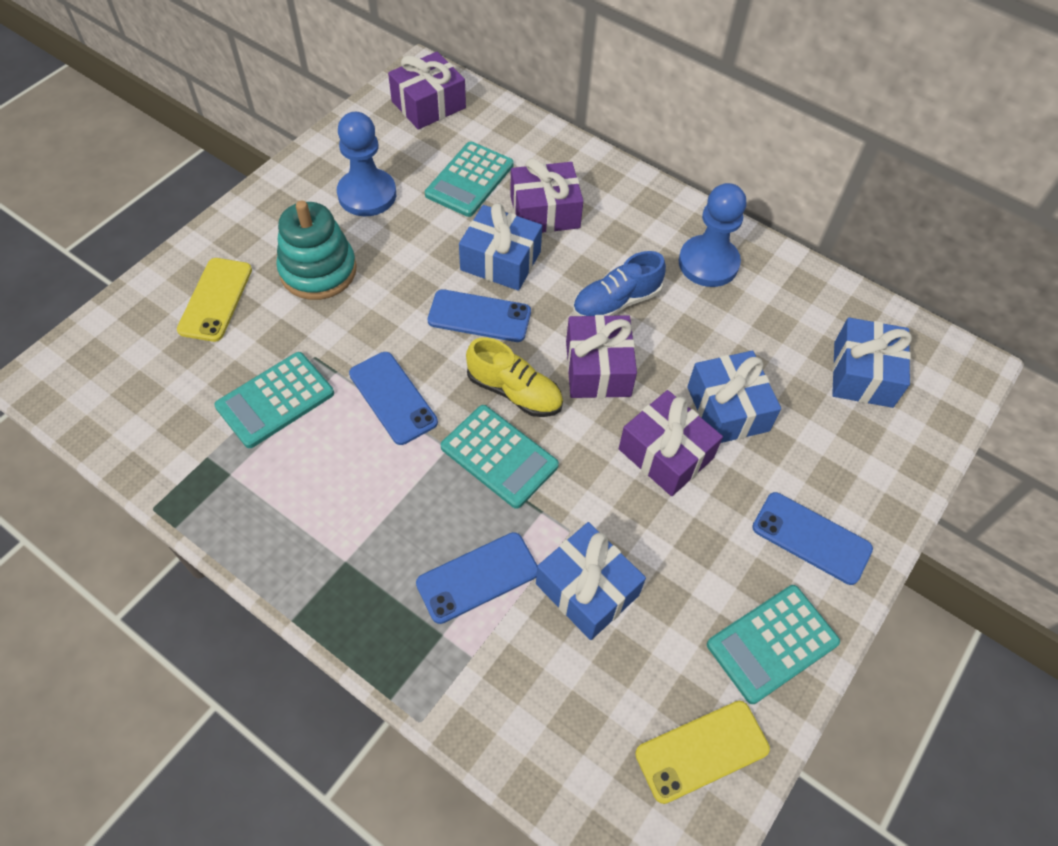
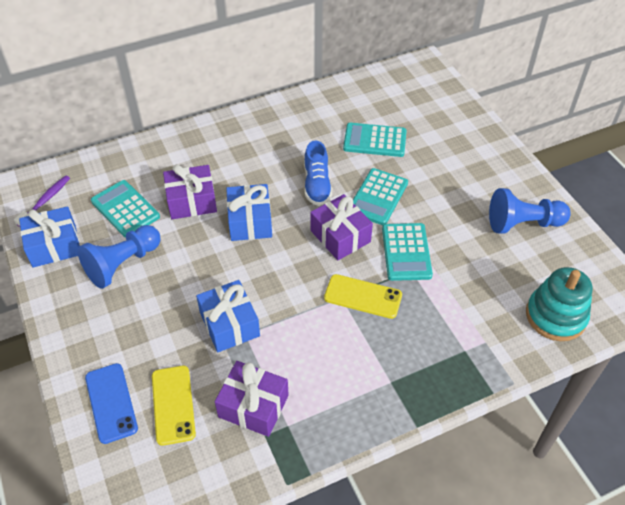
blue gift: [459,203,542,291] [536,522,646,640] [687,351,781,443] [832,317,912,408] = 4 -> [19,206,80,268] [196,280,260,352] [226,184,272,241] = 3
blue phone: [349,352,438,445] [416,532,538,624] [428,289,531,342] [752,492,873,585] = 4 -> [85,363,138,444] = 1
purple gift: [388,52,466,130] [510,158,583,233] [566,315,637,398] [619,390,723,496] = 4 -> [163,164,217,219] [215,361,289,437] [310,194,373,260] = 3
purple toothbrush: none = 0 -> [14,175,70,227] = 1
yellow shoe: [466,337,563,417] = 1 -> none = 0

